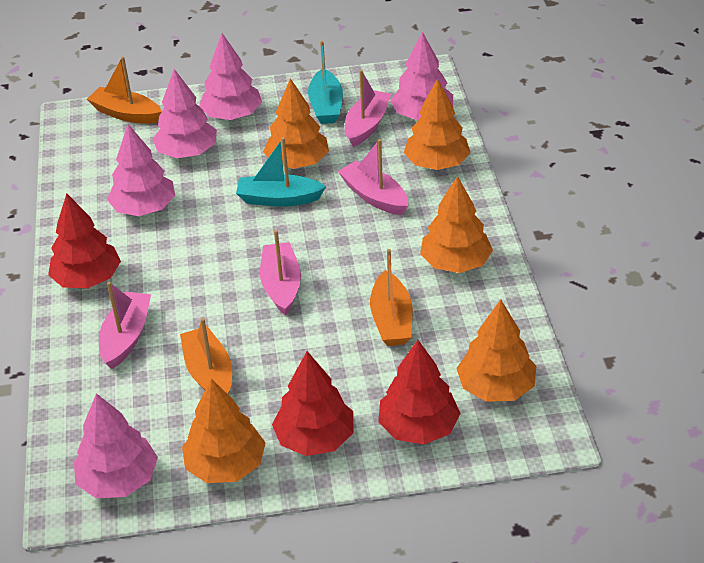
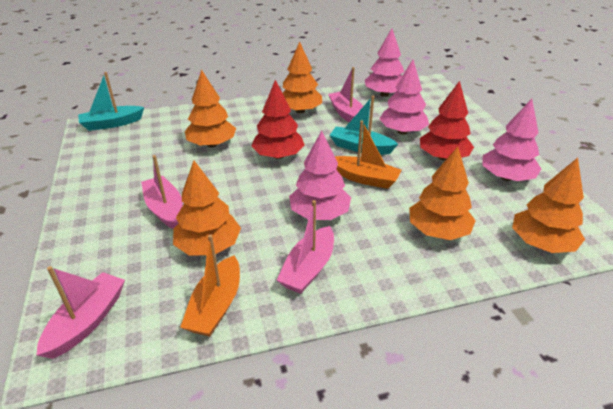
orange boat: [87,56,162,124] [180,318,232,394] [370,249,413,346] = 3 -> [180,234,240,336] [335,121,402,189] = 2
pink tree: [74,393,158,498] [107,124,175,216] [152,69,217,158] [199,33,262,120] [391,32,453,120] = 5 -> [289,131,351,220] [365,28,404,97] [379,59,429,134] [483,99,541,181] = 4
red tree: [48,193,121,289] [272,351,354,456] [378,340,461,445] = 3 -> [251,80,305,159] [420,81,474,161] = 2

